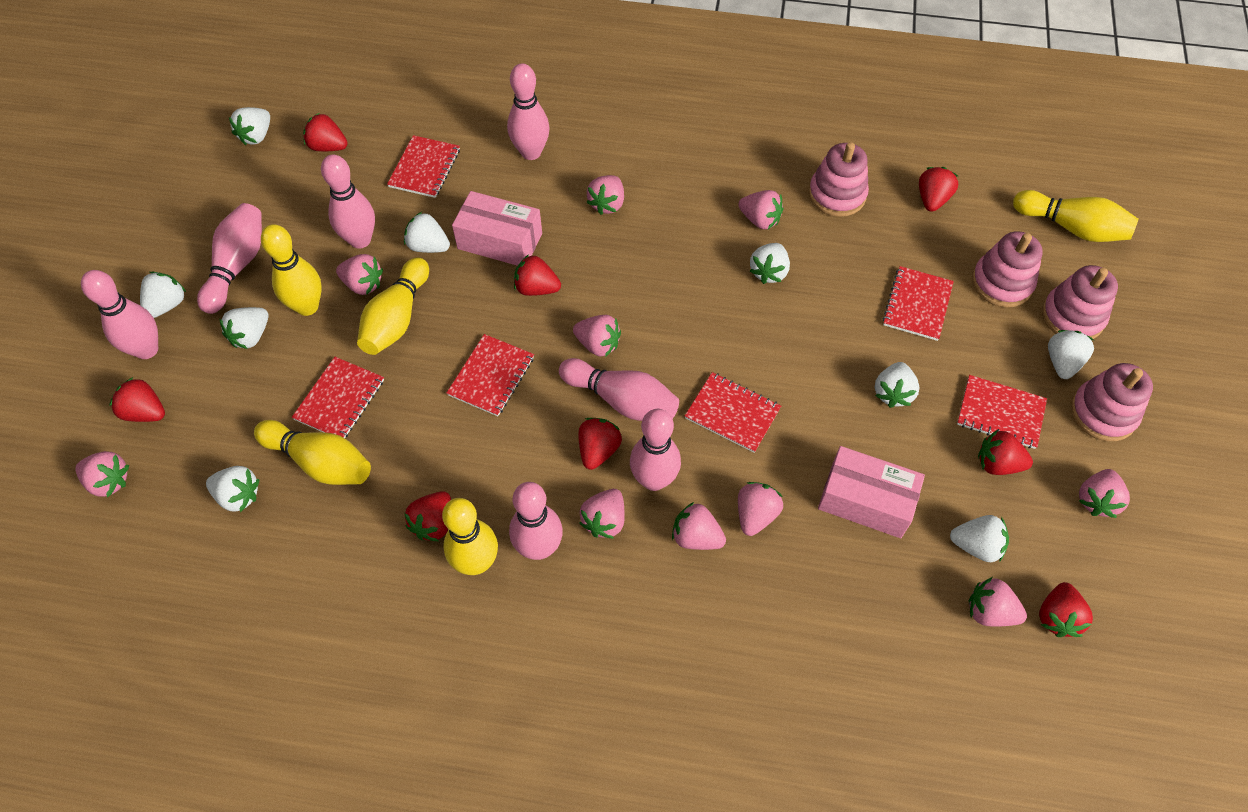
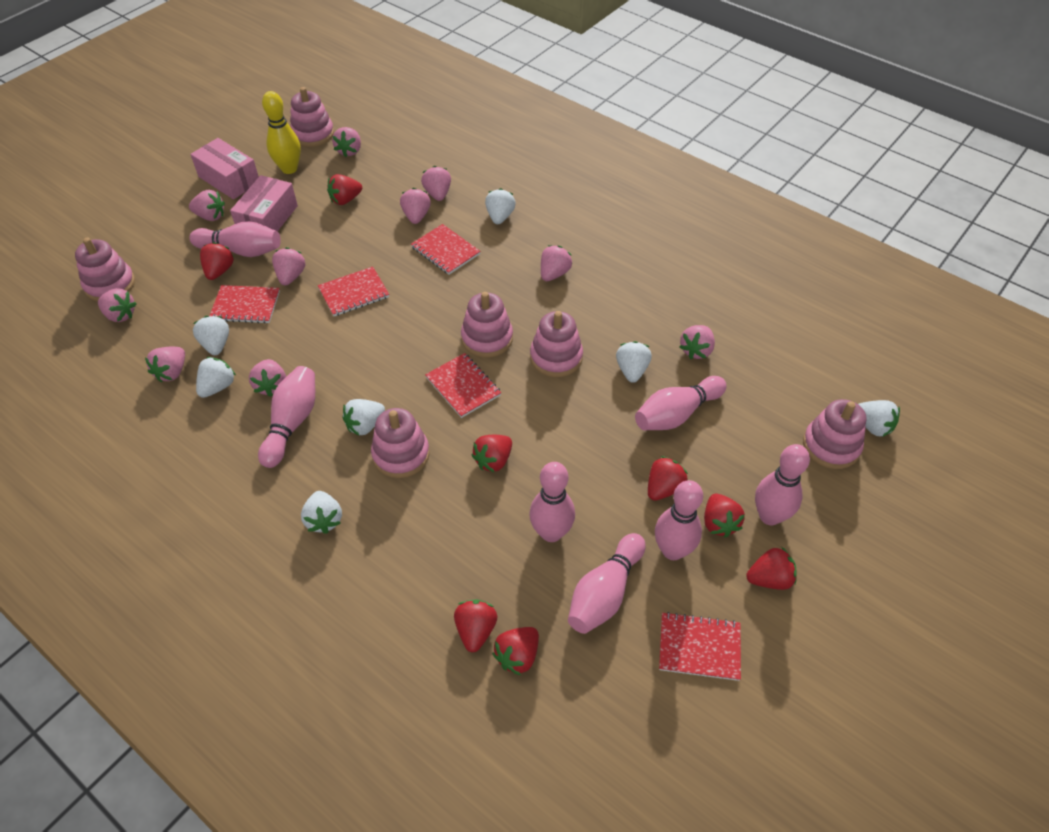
pink stacking toy: [809,142,869,217] [972,231,1043,307] [1042,265,1118,339] [1071,363,1153,441] = 4 -> [75,238,135,302] [290,87,334,147] [371,408,430,478] [461,292,513,358] [530,311,583,377] [803,399,867,469] = 6
red notebook: [292,357,384,438] [387,135,460,198] [447,334,534,416] [685,372,781,453] [883,266,954,341] [957,375,1047,449] = 6 -> [210,285,280,324] [318,267,389,316] [411,224,481,275] [425,353,501,418] [659,612,741,681] = 5
white strawberry: [140,272,186,318] [206,466,260,512] [219,307,268,349] [229,107,270,145] [404,212,450,253] [750,243,790,284] [874,362,920,408] [950,515,1009,562] [1048,330,1094,379] = 9 -> [193,316,229,355] [196,357,236,398] [301,491,342,534] [342,399,385,436] [485,188,516,224] [616,341,652,383] [858,400,900,437] = 7
yellow bowling pin: [254,420,371,485] [261,224,322,316] [357,257,429,355] [442,498,498,575] [1013,190,1139,242] = 5 -> [262,91,301,174] = 1

